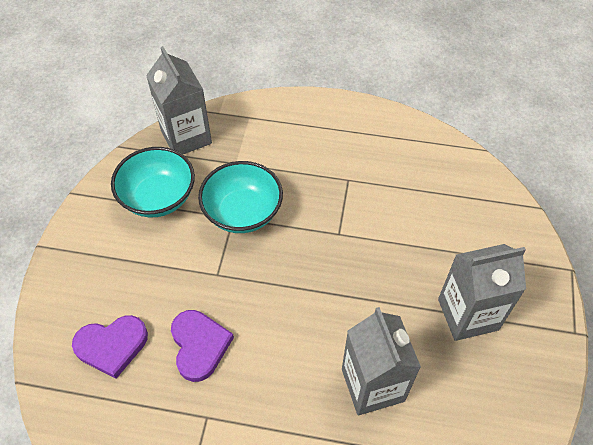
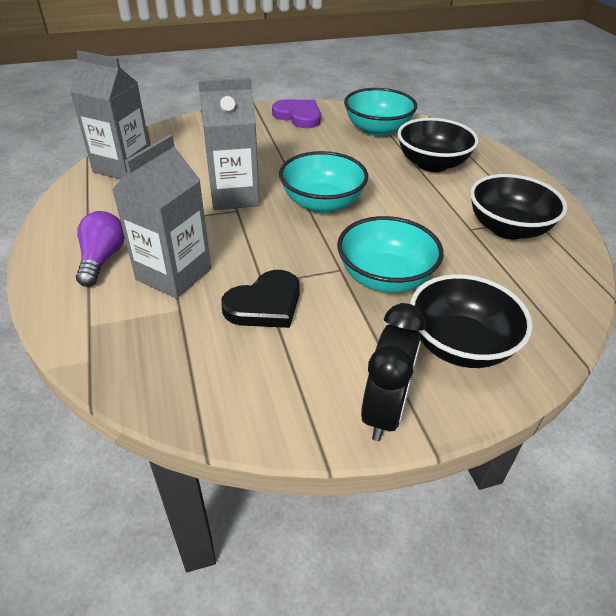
black bowl: none = 0 -> [398,118,479,172] [410,274,533,368] [470,174,567,239] = 3
black clock: none = 0 -> [361,303,425,441] = 1
black heart: none = 0 -> [221,270,300,328] = 1
purple heart: [72,315,148,379] [171,310,234,382] = 2 -> [272,100,321,128] = 1
purple light bulb: none = 0 -> [76,211,125,287] = 1
turquoise bowl: [111,147,195,217] [198,161,283,233] = 2 -> [279,151,368,213] [337,216,443,293] [344,88,417,136] = 3

